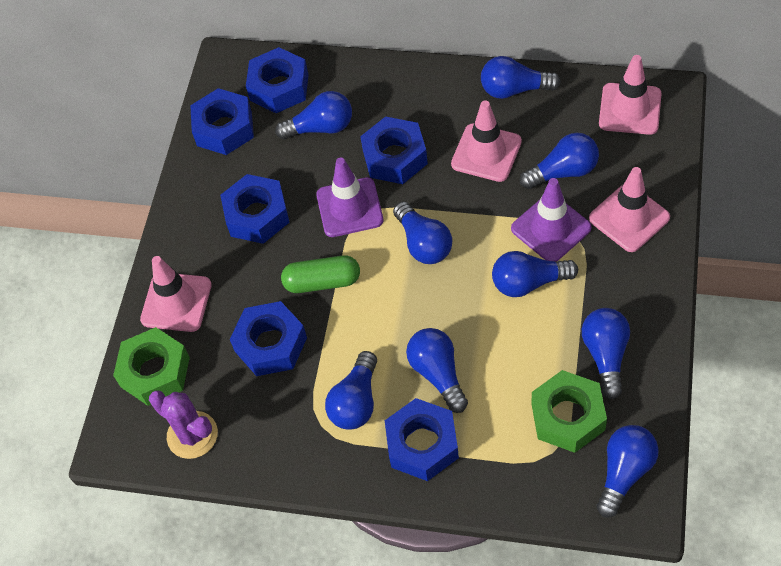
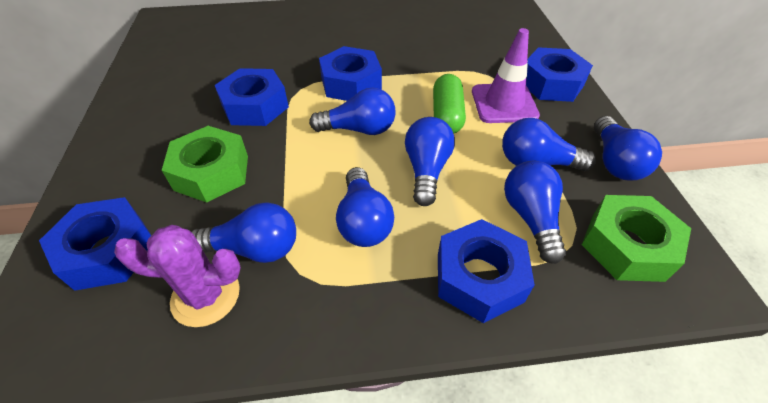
blue light bulb: [275,91,352,140] [325,351,377,429] [393,202,452,264] [406,328,468,413] [481,56,561,99] [492,251,578,297] [520,133,599,189] [582,308,630,400] [597,425,659,518] = 9 -> [191,202,296,263] [309,88,396,135] [336,167,394,247] [405,117,455,206] [502,118,596,171] [504,161,566,264] [594,116,662,180] = 7
blue nut: [190,88,254,155] [220,174,290,244] [230,301,307,376] [246,47,309,113] [360,116,428,184] [385,398,459,481] = 6 -> [39,197,151,291] [215,68,289,126] [319,46,382,101] [438,219,535,323] [526,47,593,102] = 5
pink traffic cone: [140,256,212,332] [451,100,522,182] [589,167,670,252] [599,55,662,135] = 4 -> none = 0
purple traffic cone: [316,157,384,237] [511,178,592,262] = 2 -> [472,28,540,123] = 1

